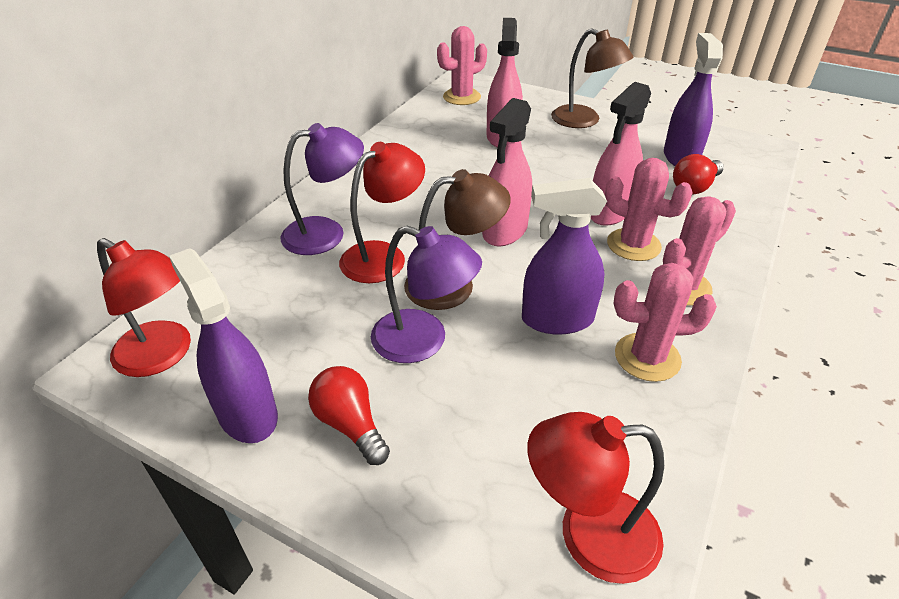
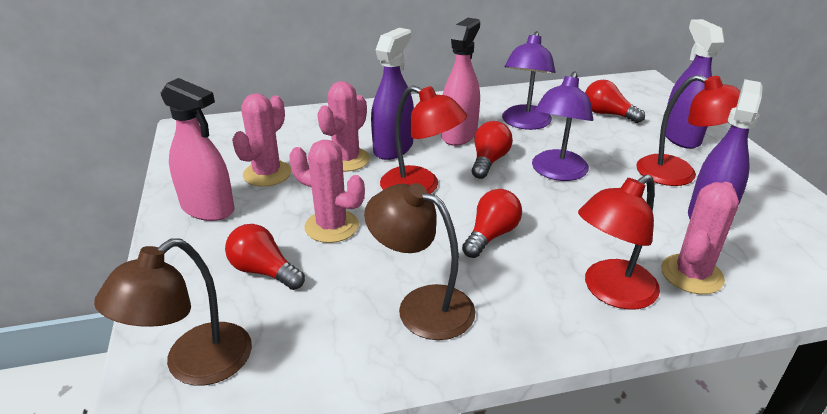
pink spray bottle: [482,98,532,246] [487,18,523,148] [591,82,651,226] = 3 -> [161,78,234,221] [441,18,480,146] = 2
red light bulb: [308,366,390,465] [673,154,724,194] = 2 -> [225,224,305,290] [462,189,522,258] [472,121,513,179] [585,80,645,123] = 4

